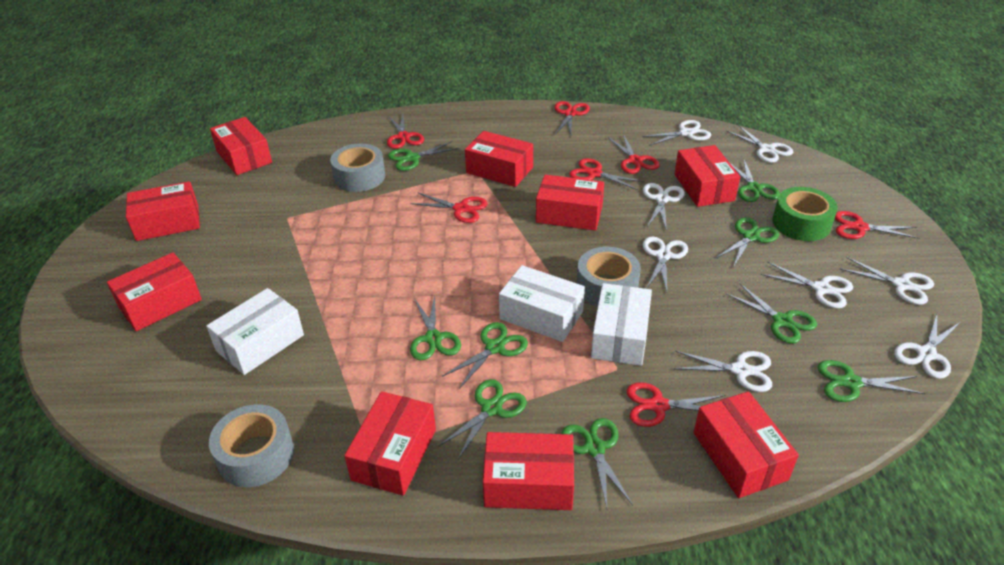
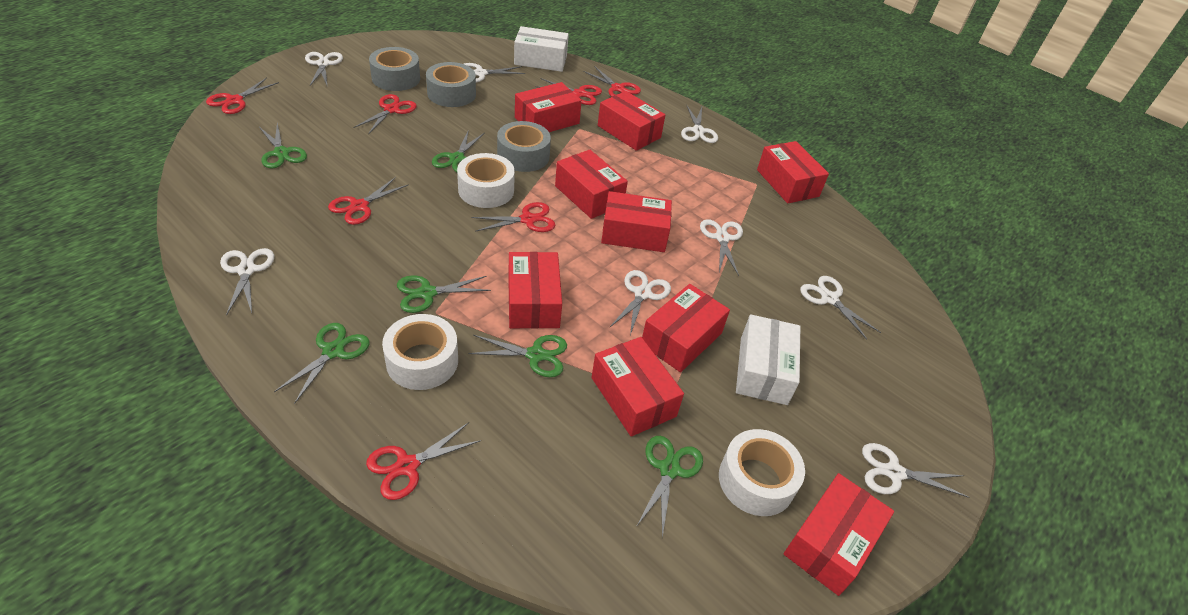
green scissors: [388,141,459,171] [410,295,461,360] [438,379,527,459] [442,322,528,389] [562,418,633,508] [716,217,779,266] [726,284,817,344] [730,160,780,202] [818,360,925,402] = 9 -> [259,123,307,168] [274,323,369,404] [397,275,491,313] [432,129,484,172] [468,335,567,377] [636,436,703,538] = 6
green tape: [772,187,838,241] = 1 -> none = 0
white box: [206,288,304,375] [499,265,585,342] [591,283,652,366] = 3 -> [514,26,569,72] [736,314,801,405] = 2
white tape: none = 0 -> [382,314,458,390] [457,153,515,208] [719,429,805,516] = 3

